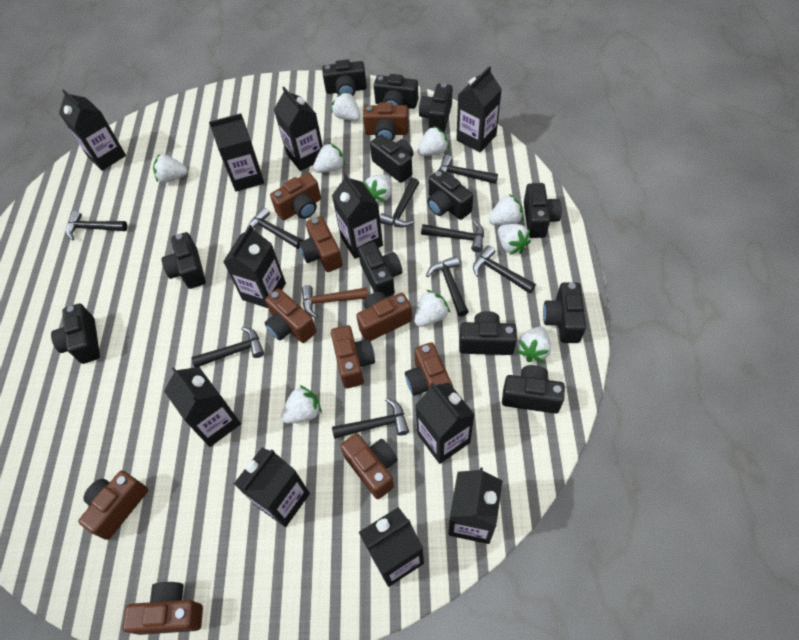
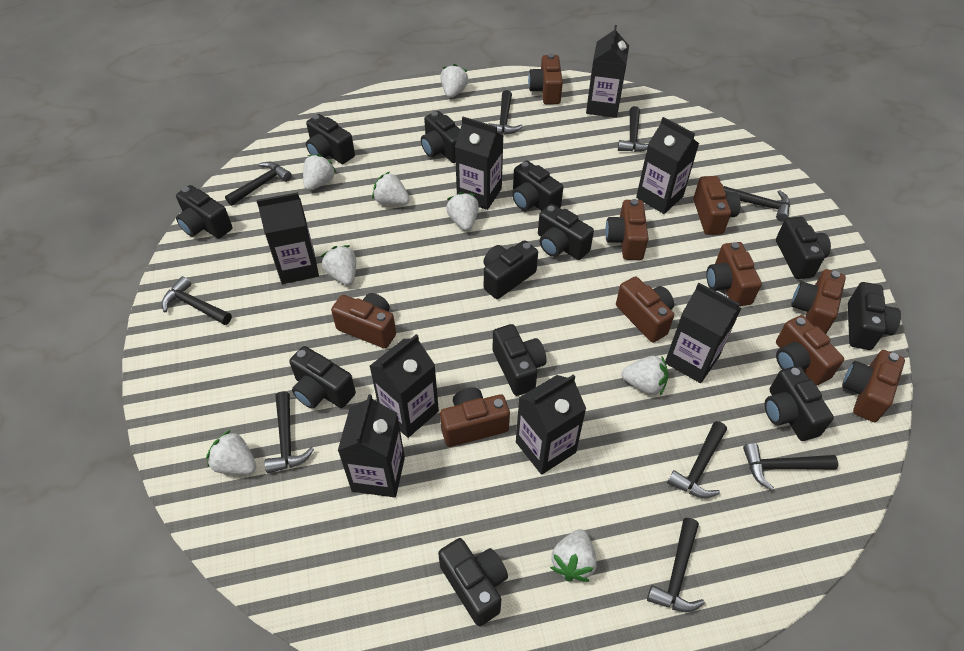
black carton: [59,89,126,171] [164,367,241,447] [209,113,264,192] [223,225,286,309] [234,448,310,527] [274,87,323,171] [332,173,383,259] [359,507,424,587] [415,383,475,464] [448,467,502,544] [456,66,502,152] = 11 -> [256,192,319,284] [338,394,405,497] [370,334,439,438] [455,117,504,210] [516,374,586,475] [586,25,629,118] [636,117,699,214] [665,283,741,383] = 8
brown hammer: [301,285,368,318] = 1 -> none = 0
white strawberry: [153,155,188,183] [281,385,322,423] [313,142,345,173] [331,92,360,121] [364,174,392,203] [414,290,450,327] [417,126,449,156] [488,194,524,225] [498,224,531,255] [516,327,551,362] = 10 -> [206,430,256,475] [303,154,336,191] [321,245,356,285] [372,172,410,205] [441,64,468,98] [446,192,479,231] [550,529,597,582] [621,356,668,396] = 8

